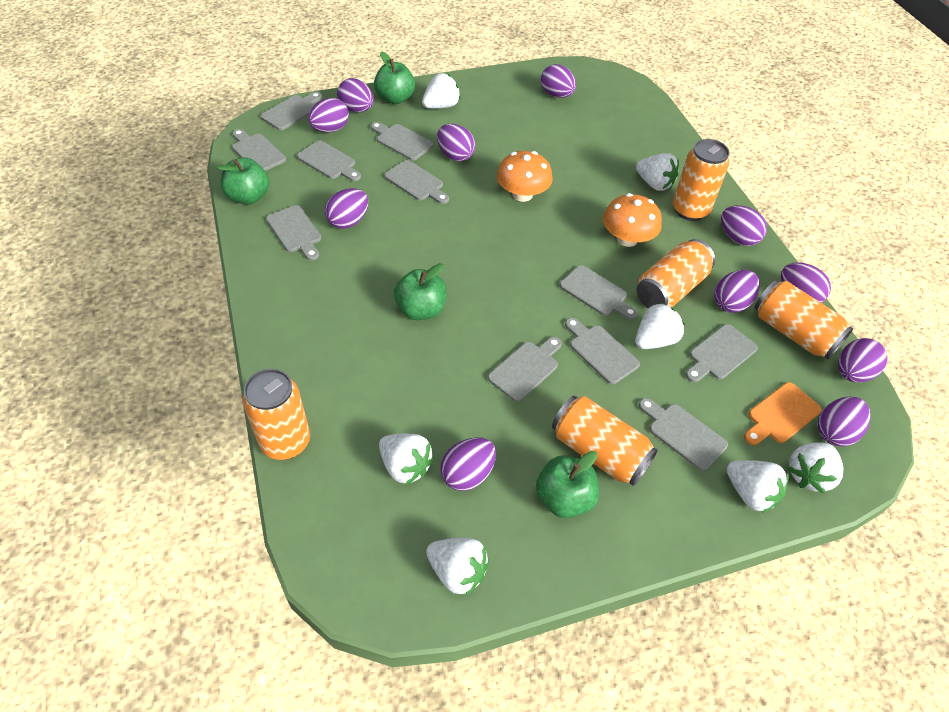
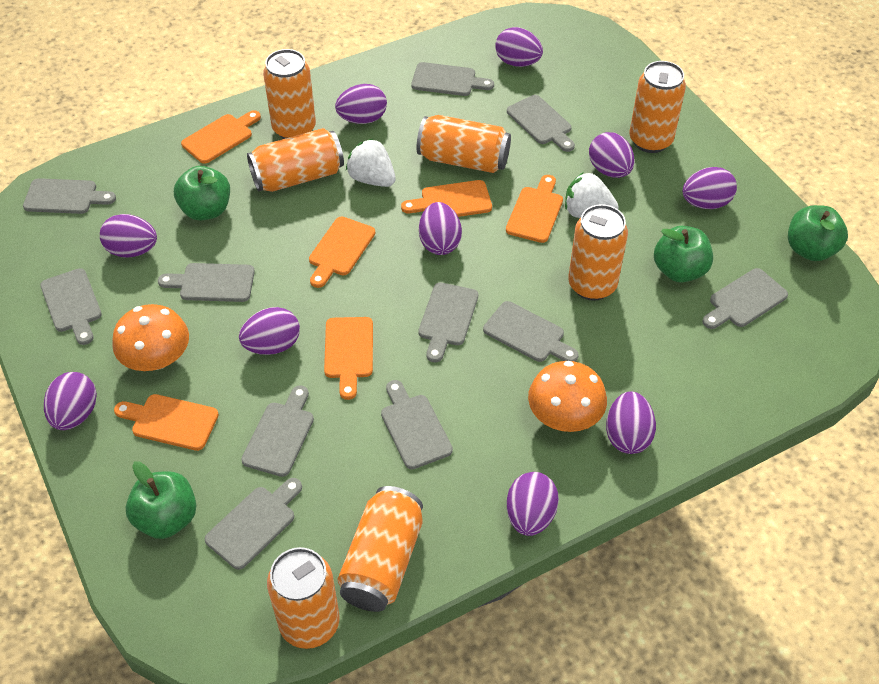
orange can: [242,369,310,460] [552,396,658,486] [637,239,715,308] [673,139,730,221] [754,280,853,360] = 5 -> [247,128,344,192] [263,49,316,139] [267,547,340,649] [337,486,423,612] [417,115,511,173] [568,204,628,301] [630,61,686,153] = 7
orange cutting board: [744,382,822,445] = 1 -> [114,394,219,451] [181,110,261,164] [309,217,375,288] [324,317,373,400] [401,180,492,217] [506,175,563,243] = 6
purple egg: [308,98,349,132] [325,188,368,229] [337,78,374,112] [437,124,475,162] [440,437,496,491] [541,64,576,98] [714,270,760,313] [721,205,767,246] [781,262,831,303] [818,396,871,447] [838,338,888,382] = 11 -> [44,372,97,430] [100,214,157,258] [239,307,300,355] [335,84,387,124] [419,202,462,255] [495,27,543,67] [507,472,559,536] [589,132,635,178] [606,391,656,454] [683,167,737,209] = 10
white strawberry: [379,434,434,485] [422,73,461,109] [426,538,489,596] [635,302,685,349] [636,153,679,191] [727,460,789,513] [788,442,843,494] = 7 -> [346,139,395,187] [565,172,619,218] = 2

